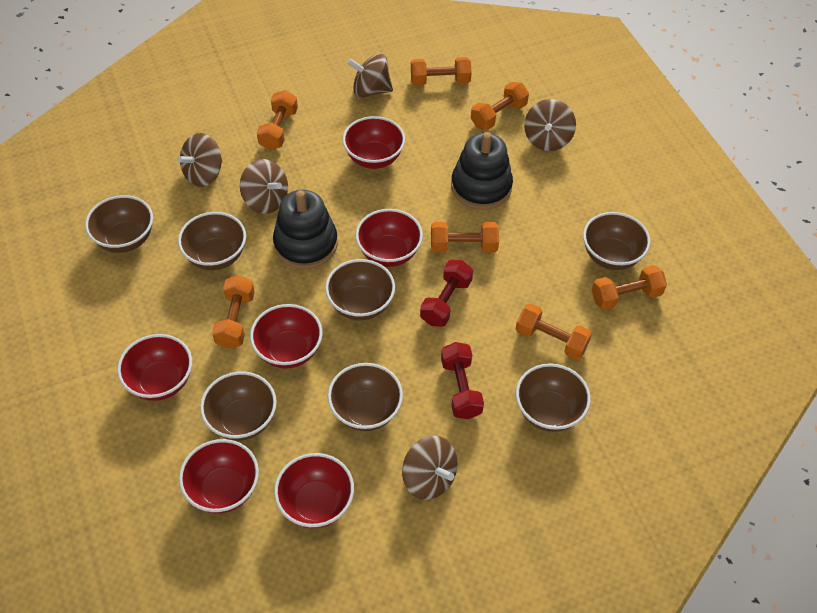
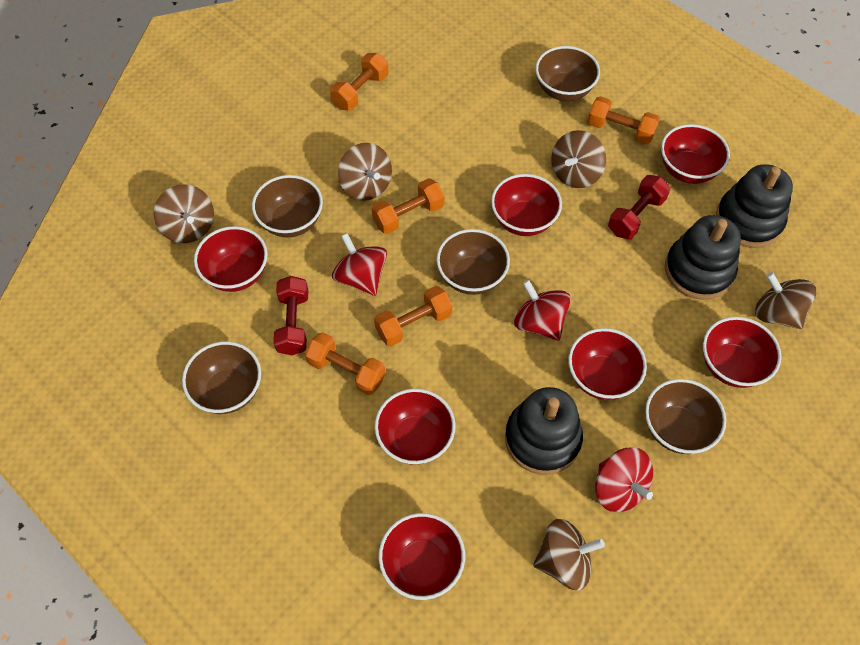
black stacking toy: [273,190,338,269] [451,132,513,210] = 2 -> [505,387,583,475] [665,215,741,300] [716,164,793,248] = 3
brown bowl: [85,195,153,253] [178,212,246,270] [200,372,277,441] [325,259,395,321] [328,363,403,431] [516,363,591,432] [583,212,651,270] = 7 -> [182,341,261,414] [252,175,323,237] [436,229,510,295] [535,46,600,101] [645,379,726,454] = 5
orange dumbbell: [212,275,255,349] [257,90,298,150] [411,57,472,86] [431,222,499,252] [471,82,529,130] [516,303,592,360] [592,265,667,310] = 7 -> [305,332,386,395] [330,53,389,110] [372,178,444,234] [374,286,452,346] [587,96,660,144] = 5
red bowl: [117,334,192,401] [179,439,259,513] [250,304,322,369] [274,453,354,528] [342,116,405,169] [356,209,423,267] = 6 -> [194,226,268,292] [374,389,455,465] [378,513,465,600] [491,174,562,236] [568,328,647,400] [661,124,730,184] [703,317,781,388] = 7
red spinning top: none = 0 -> [332,233,387,296] [514,280,571,341] [595,447,653,512] = 3

